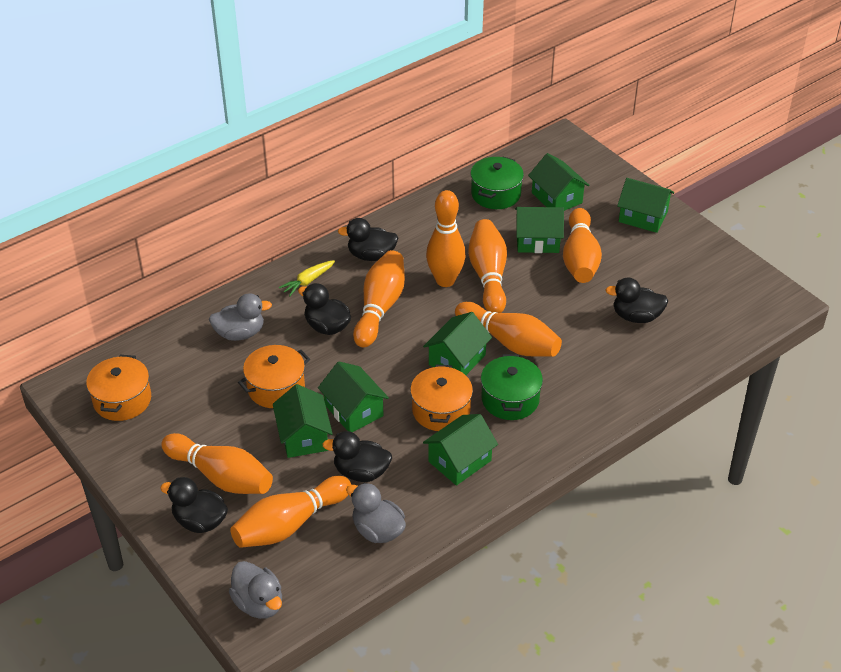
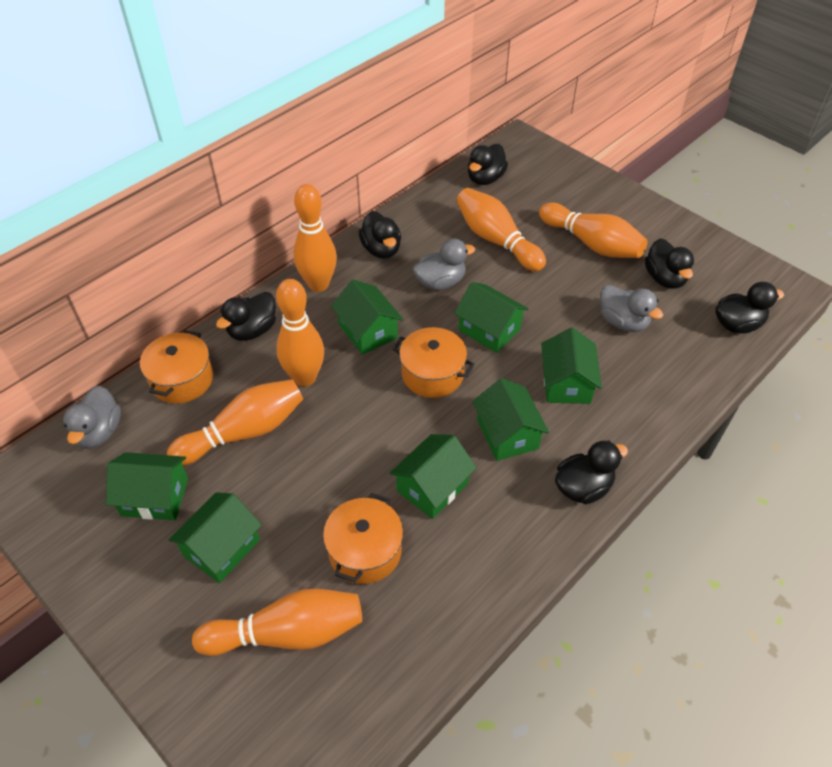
black duck: [160,477,228,533] [298,283,351,335] [322,431,392,482] [338,218,398,261] [605,278,669,323] = 5 -> [216,292,276,341] [358,211,401,259] [468,144,508,185] [555,440,628,504] [645,238,694,289] [715,282,784,334] = 6
green pot: [470,156,524,209] [481,354,543,420] = 2 -> none = 0
orange bowling pin: [161,433,273,494] [230,476,351,548] [353,250,405,347] [426,190,466,287] [455,302,562,357] [468,219,507,313] [563,208,602,283] = 7 -> [167,379,303,466] [192,588,362,656] [276,279,324,387] [293,184,337,292] [456,188,546,271] [539,202,648,258] = 6
yellow carrot: [279,260,335,296] = 1 -> none = 0

